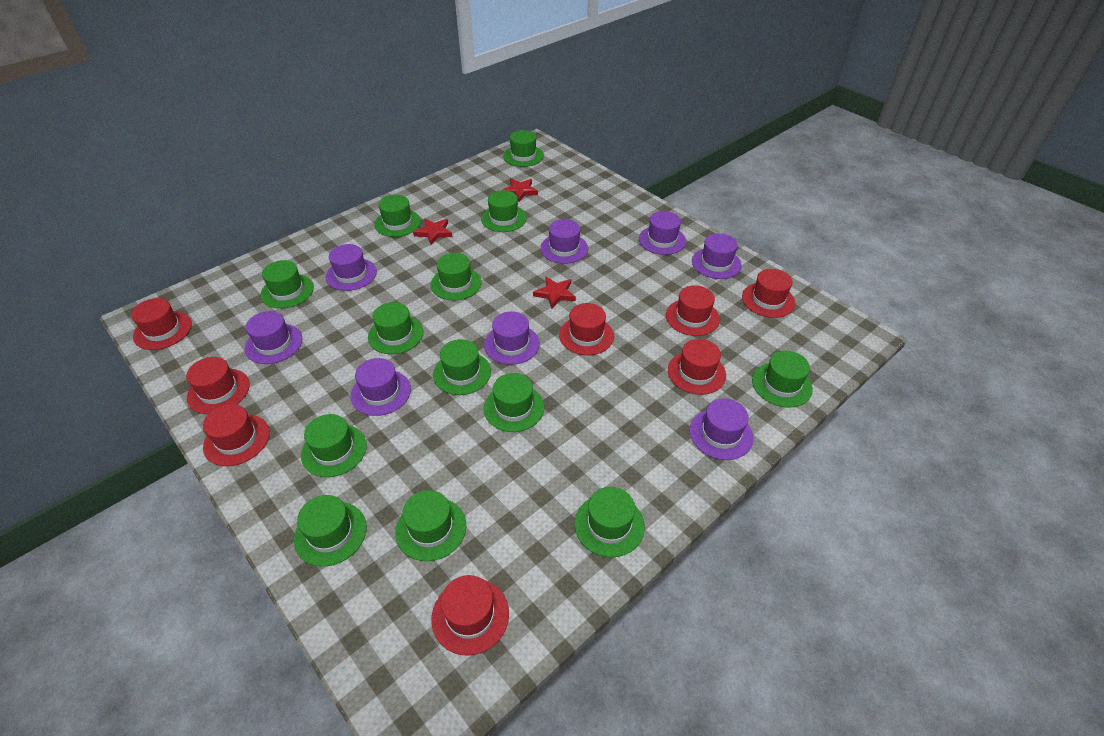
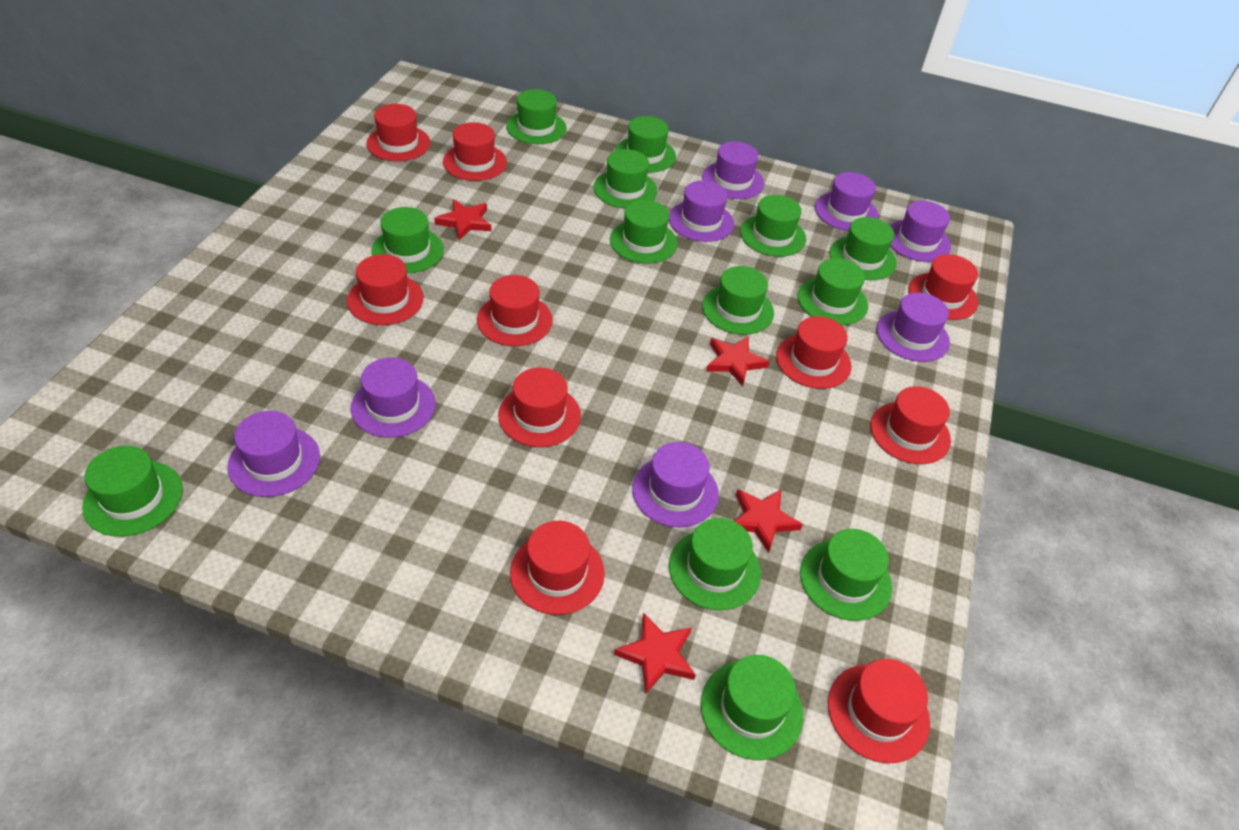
red hat: [131,298,192,350] [186,357,250,414] [203,404,270,466] [432,575,509,656] [559,303,614,355] [666,285,720,336] [668,339,726,395] [742,269,795,318] = 8 -> [347,254,424,325] [366,104,431,161] [443,122,507,181] [477,275,553,346] [498,367,581,447] [510,521,605,615] [776,316,852,389] [828,659,930,763] [870,386,951,464] [908,254,978,320] = 10
red star: [413,218,453,245] [502,179,538,202] [533,277,576,309] = 3 -> [435,199,491,240] [614,612,696,694] [706,336,770,386] [734,489,803,553] = 4

